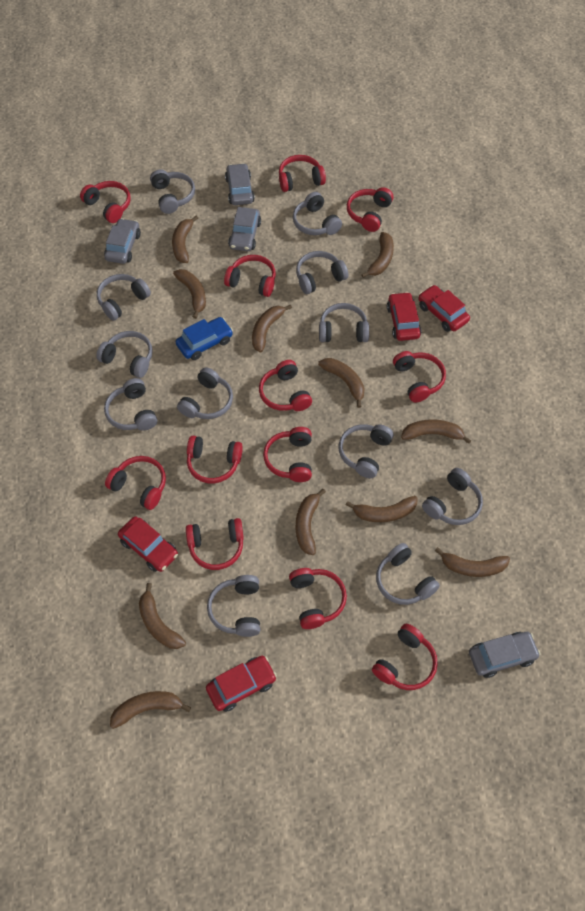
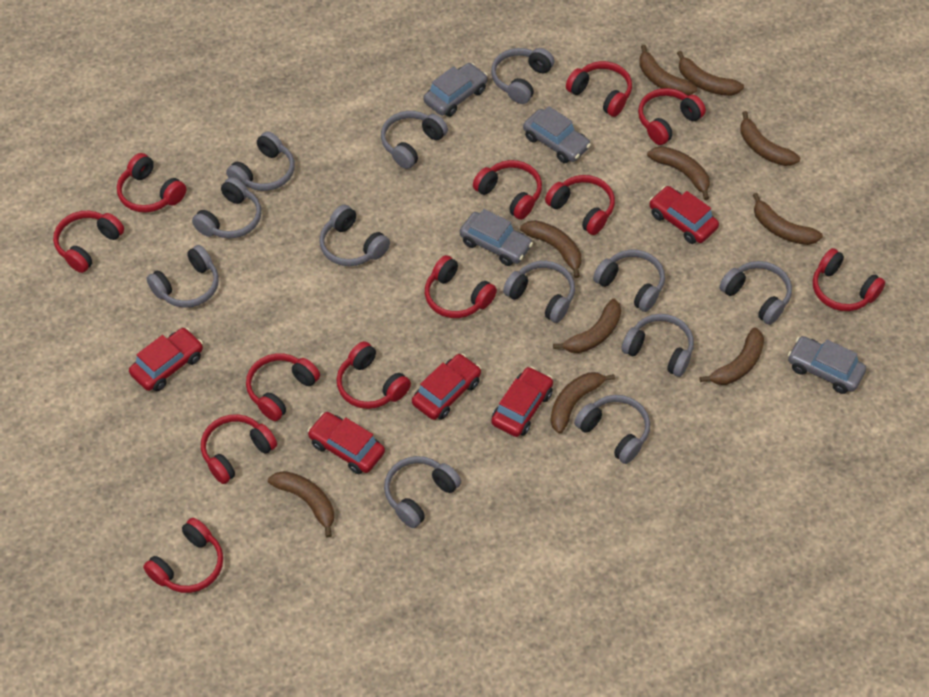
blue car: [176,317,233,360] = 1 -> none = 0
brown banana: [110,691,191,729] [139,583,186,649] [172,215,198,263] [173,269,206,319] [252,305,292,352] [296,489,326,555] [318,358,365,408] [346,496,418,522] [361,232,394,278] [401,419,471,444] [435,547,510,577] = 11 -> [268,471,334,538] [520,220,581,278] [550,372,615,434] [553,299,621,353] [639,45,697,96] [647,146,710,200] [677,51,744,96] [699,327,764,385] [740,111,800,166] [753,193,823,245] = 10
red car: [118,516,178,572] [206,656,277,712] [387,292,421,341] [418,285,470,332] = 4 -> [129,328,203,391] [308,412,385,474] [412,354,481,420] [491,367,553,437] [649,186,719,244] = 5

